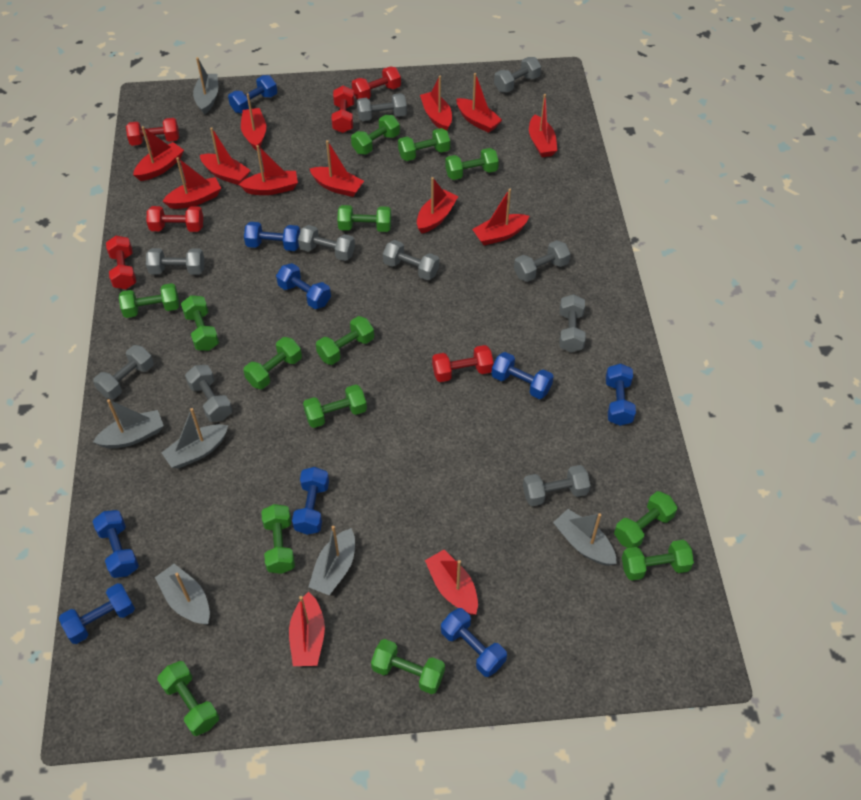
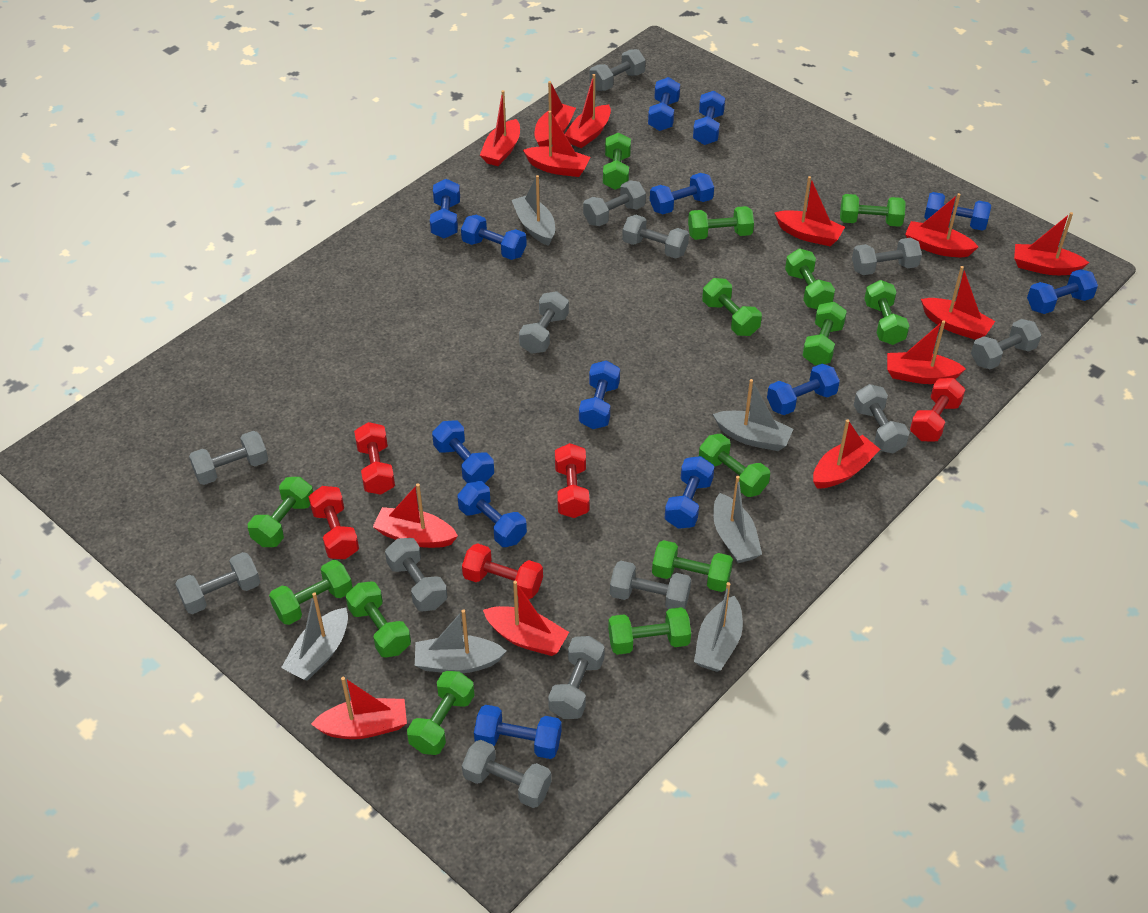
blue dumbbell: [59,583,135,644] [92,510,139,578] [228,75,277,113] [244,222,300,251] [276,263,331,309] [292,467,329,535] [441,608,507,677] [491,352,554,399] [606,364,636,426] = 9 -> [430,179,460,238] [432,421,494,483] [457,481,527,547] [461,215,527,260] [474,705,562,759] [579,360,620,429] [648,77,680,131] [650,173,714,214] [665,456,714,529] [693,91,725,145] [767,364,840,415] [924,192,991,231] [1027,269,1098,314] = 13
grey dumbbell: [93,345,154,399] [146,248,204,275] [185,365,232,422] [298,225,355,261] [357,93,407,121] [383,240,439,280] [494,57,541,93] [514,240,570,282] [523,465,590,506] [560,294,586,353] = 10 -> [175,552,260,614] [189,431,268,485] [385,538,447,611] [462,740,551,808] [519,291,569,354] [548,636,605,719] [583,180,646,226] [590,49,646,91] [610,561,691,610] [622,215,689,259] [852,238,922,275] [854,384,910,453] [971,319,1041,370] = 13
red dumbbell: [106,236,136,289] [126,118,179,146] [146,206,203,232] [331,86,354,133] [352,67,401,100] [432,345,494,382] = 6 -> [309,486,359,559] [354,422,395,495] [462,543,543,600] [555,443,589,518] [910,378,965,441] = 5

